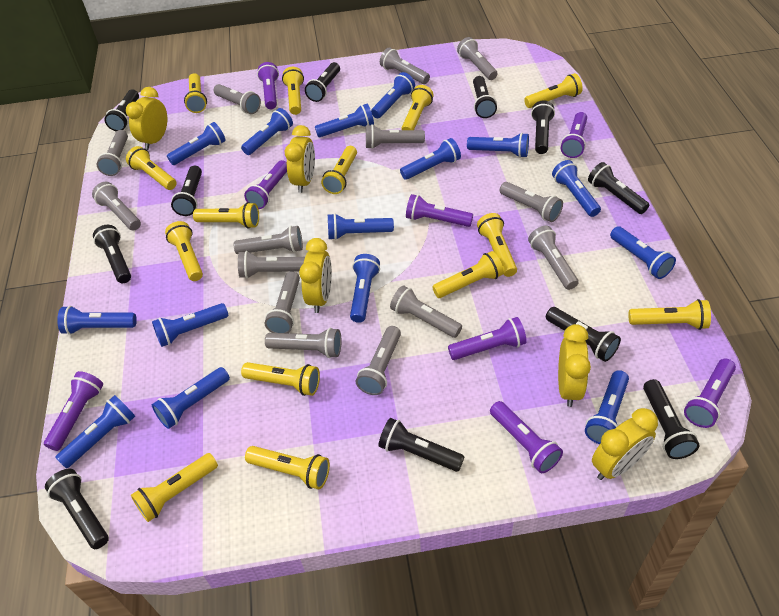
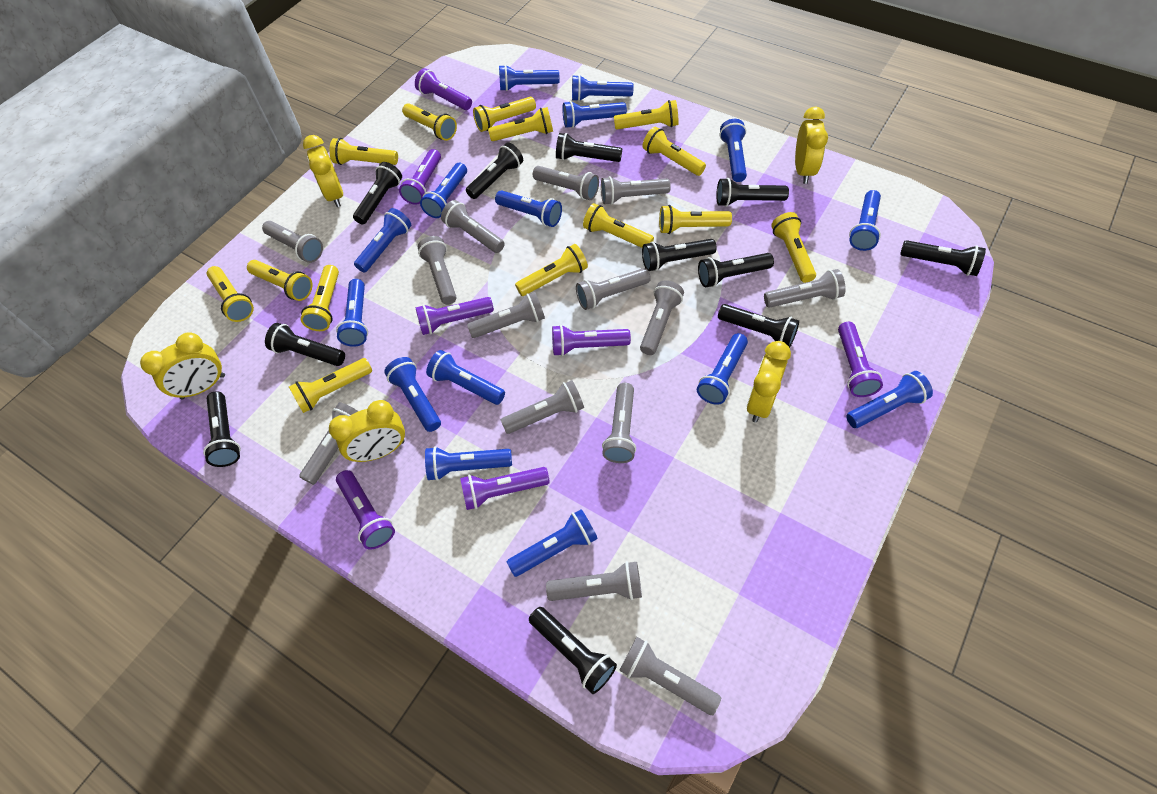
purple flashlight: [44,371,103,451] [244,160,287,209] [257,62,279,109] [406,194,473,227] [448,317,527,360] [490,401,563,473] [561,112,587,158] [684,358,736,428] = 8 -> [336,470,395,549] [399,149,441,205] [415,68,472,110] [415,297,494,335] [460,467,550,510] [552,325,631,356] [838,322,883,397] = 7

